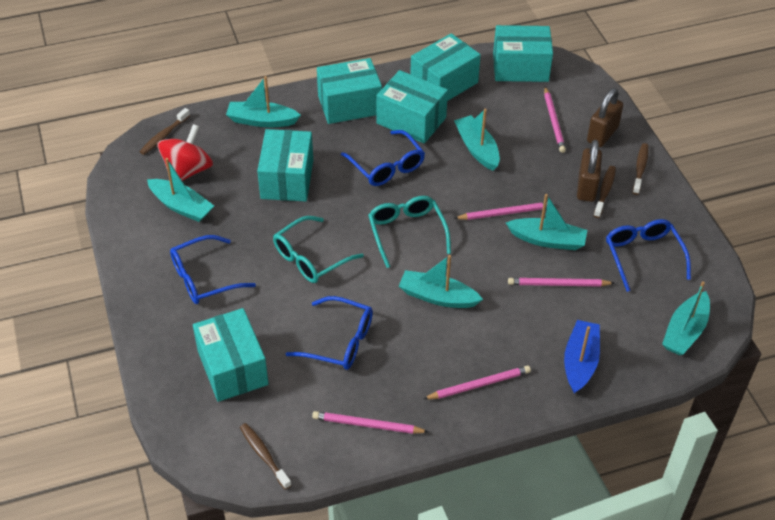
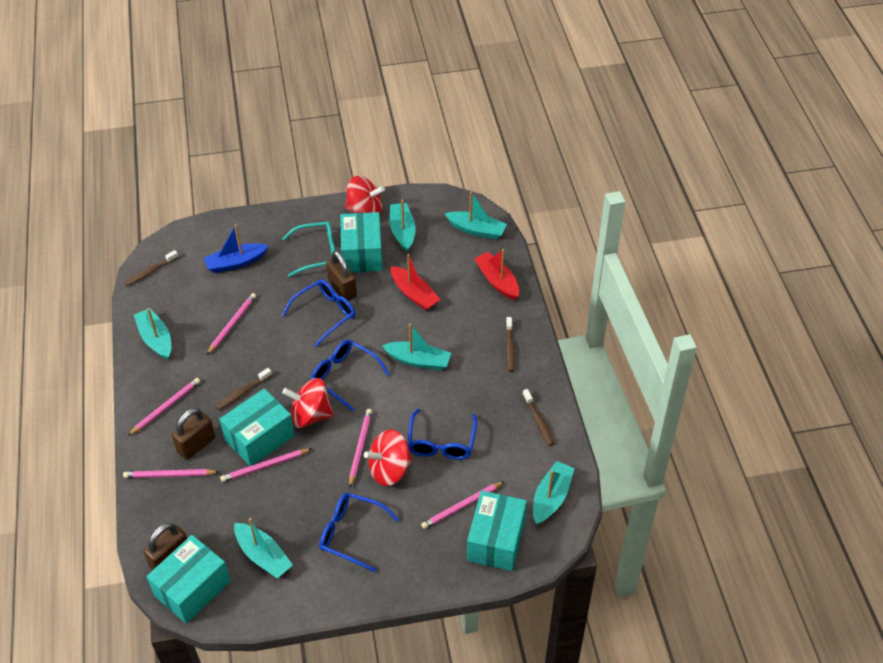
brown padlock: [577,140,602,202] [587,88,623,147] = 2 -> [143,523,187,570] [172,408,215,460] [326,251,357,301] = 3
pink pencil: [312,411,428,434] [424,365,531,399] [454,202,548,220] [508,278,614,287] [544,87,566,153] = 5 -> [123,469,219,478] [128,378,200,436] [207,293,256,355] [220,449,312,482] [349,409,372,487] [421,481,505,529] = 6
red boat: none = 0 -> [391,254,441,310] [474,249,519,300] = 2
red spinning top: [157,124,213,181] = 1 -> [282,378,334,428] [345,176,385,214] [364,429,413,486] = 3
turquoise box: [193,308,269,402] [257,129,313,202] [317,58,382,124] [376,70,448,144] [410,33,481,101] [493,25,553,82] = 6 -> [146,535,231,624] [219,388,295,466] [340,212,383,272] [467,491,527,571] = 4
turquoise glasses: [273,216,364,283] [368,196,451,268] = 2 -> [282,221,335,277] = 1

